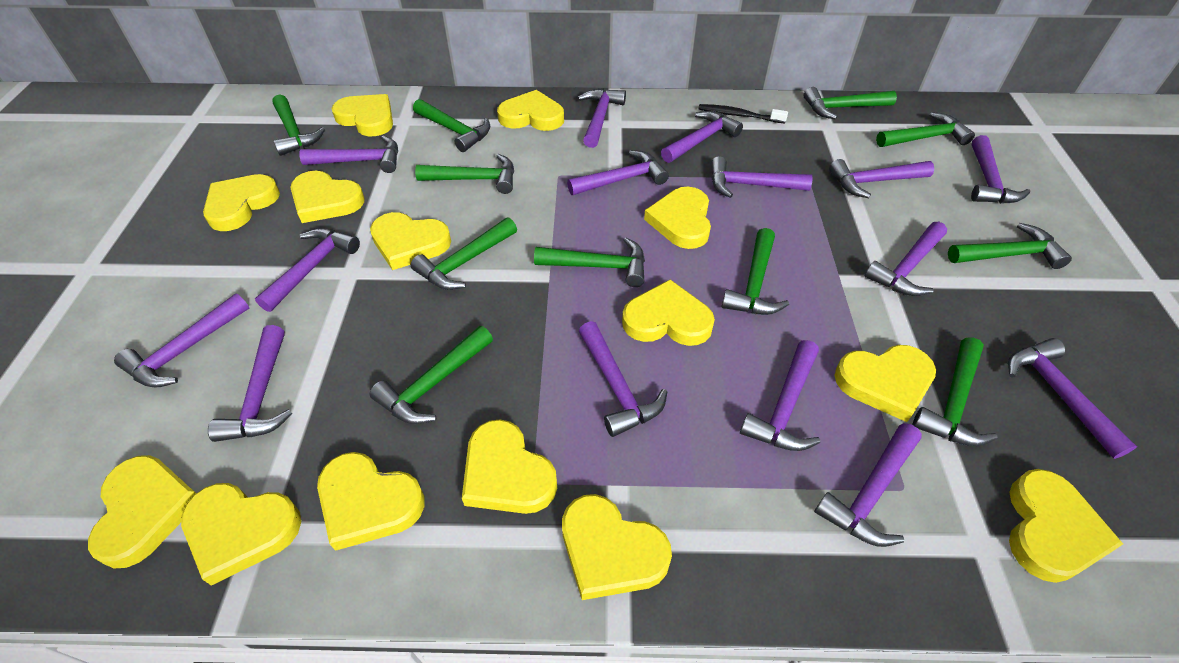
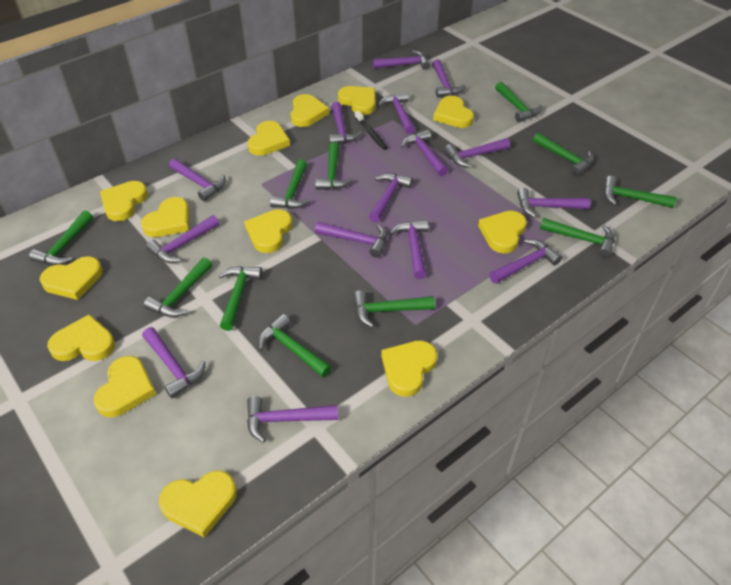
yellow heart: [88,455,197,568] [181,483,301,586] [203,174,280,231] [290,171,365,223] [317,452,425,551] [331,94,393,136] [370,212,451,270] [462,419,557,514] [497,90,564,131] [562,494,672,600] [622,279,715,346] [644,187,711,249] [834,345,936,422] [1009,469,1123,583] = 14 -> [40,256,103,300] [47,314,115,361] [93,356,156,417] [100,181,148,221] [141,197,189,237] [159,471,237,538] [244,209,292,253] [247,121,290,156] [291,94,329,127] [338,86,375,115] [381,341,438,397] [433,96,474,128] [478,211,527,253] = 13

